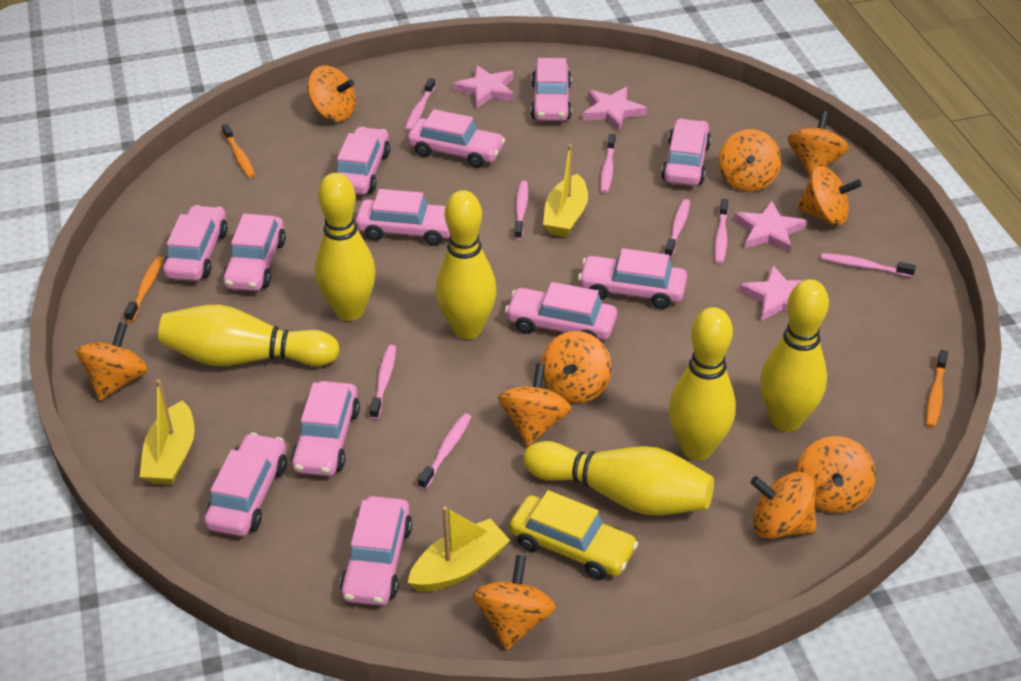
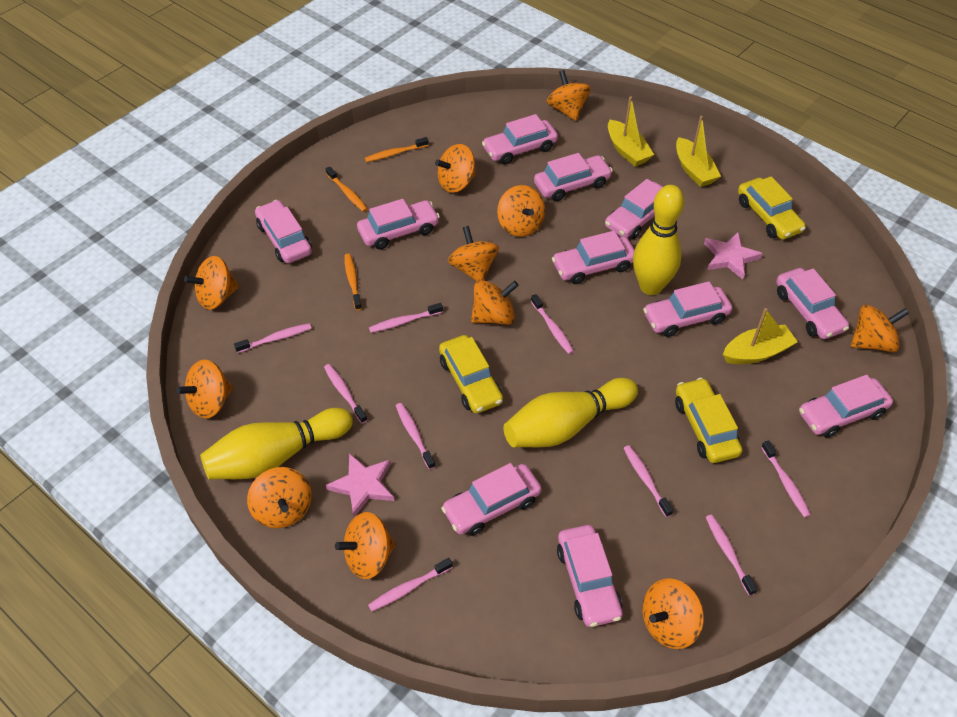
orange spinning top: [76,322,148,401] [307,66,356,121] [473,555,556,650] [498,363,571,446] [542,331,612,403] [719,129,781,191] [750,472,817,539] [788,111,849,176] [796,436,876,513] [797,166,862,225] = 10 -> [176,359,233,419] [184,256,239,310] [247,467,312,528] [335,512,396,579] [435,144,476,193] [448,226,499,281] [471,280,519,325] [497,185,545,237] [547,70,591,121] [642,578,704,649] [851,305,909,352] = 11
pink car: [163,205,228,281] [204,433,287,536] [223,214,286,291] [291,381,360,476] [335,127,390,195] [340,496,412,606] [355,189,450,246] [407,109,505,168] [505,282,617,340] [531,58,572,121] [578,248,687,309] [661,118,711,186] = 12 -> [255,200,312,263] [357,199,440,249] [441,463,542,536] [482,114,558,164] [534,153,613,201] [552,231,635,284] [557,525,623,627] [605,179,663,239] [643,281,732,337] [776,268,849,339] [799,375,893,438] = 11
pink star: [453,65,514,109] [582,87,647,131] [734,201,807,253] [739,265,803,321] = 4 -> [326,453,394,517] [704,232,763,279] = 2
pink toothbrush: [370,345,396,419] [405,78,435,132] [418,413,471,489] [514,181,528,240] [600,134,616,193] [665,199,690,258] [714,199,728,264] [821,253,916,277] = 8 -> [234,323,312,353] [324,364,367,423] [368,558,453,612] [369,303,443,333] [396,403,436,470] [531,294,574,354] [624,445,673,517] [706,515,758,596] [761,440,811,518] = 9
yellow bowling pin: [158,304,340,366] [315,173,376,321] [436,190,497,340] [523,441,714,515] [669,307,736,460] [760,279,829,432] = 6 -> [200,408,353,479] [503,378,638,447] [633,185,684,295] = 3
yellow car: [509,490,638,580] = 1 -> [439,335,503,413] [675,378,742,463] [738,176,806,240] = 3

